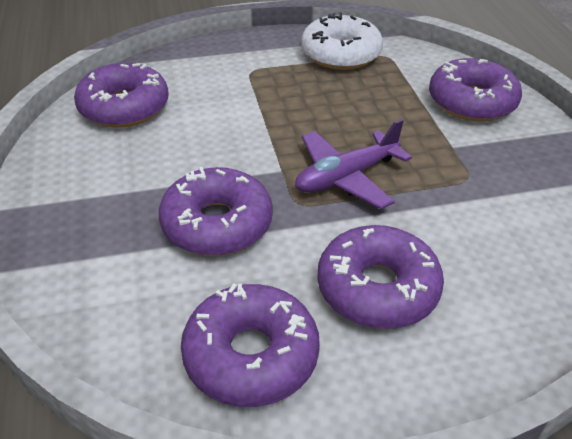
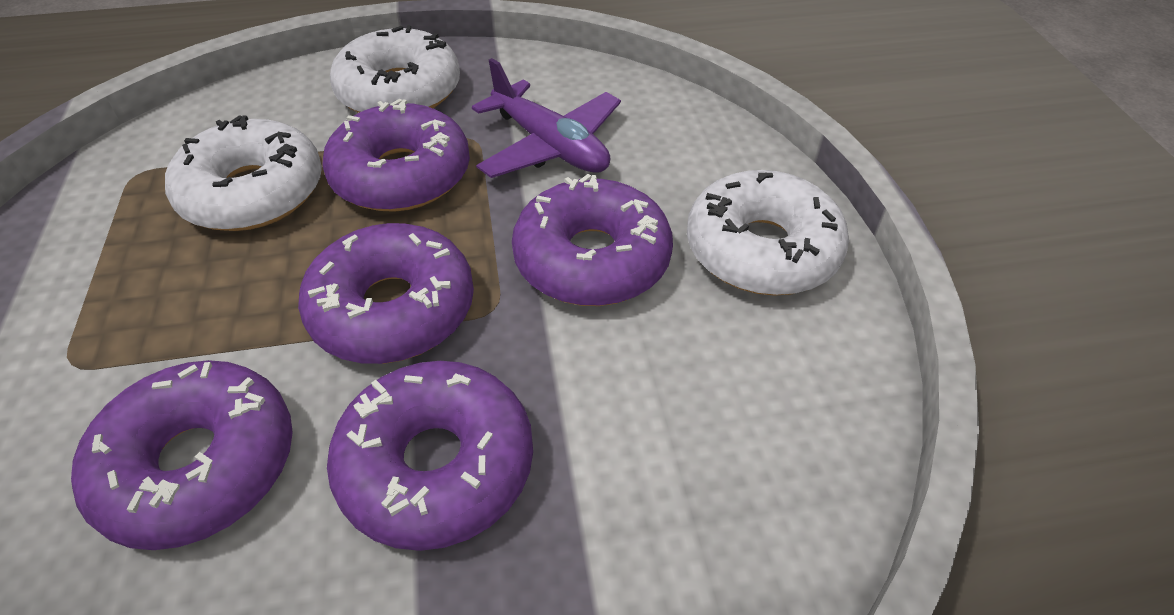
white donut: [301,12,383,70] = 1 -> [165,115,322,231] [330,25,460,113] [687,170,849,296] = 3

